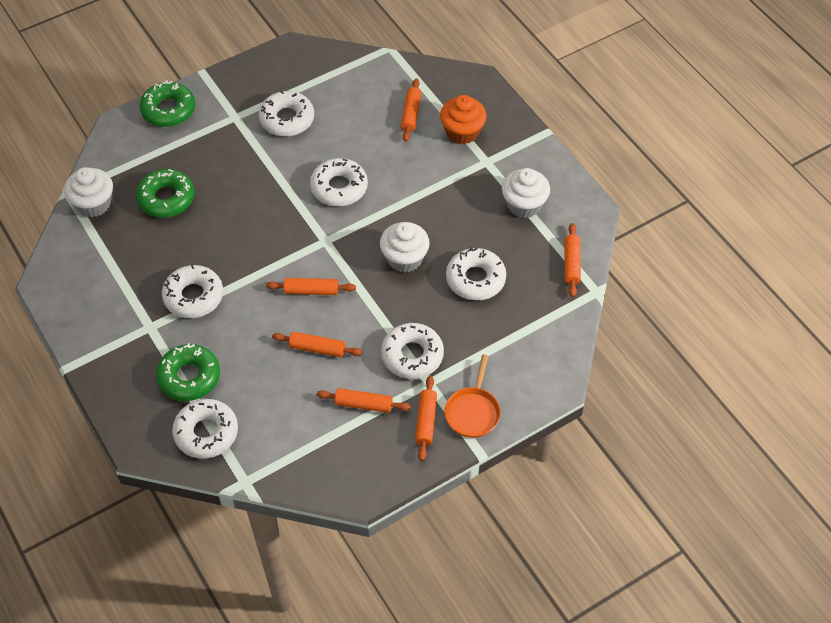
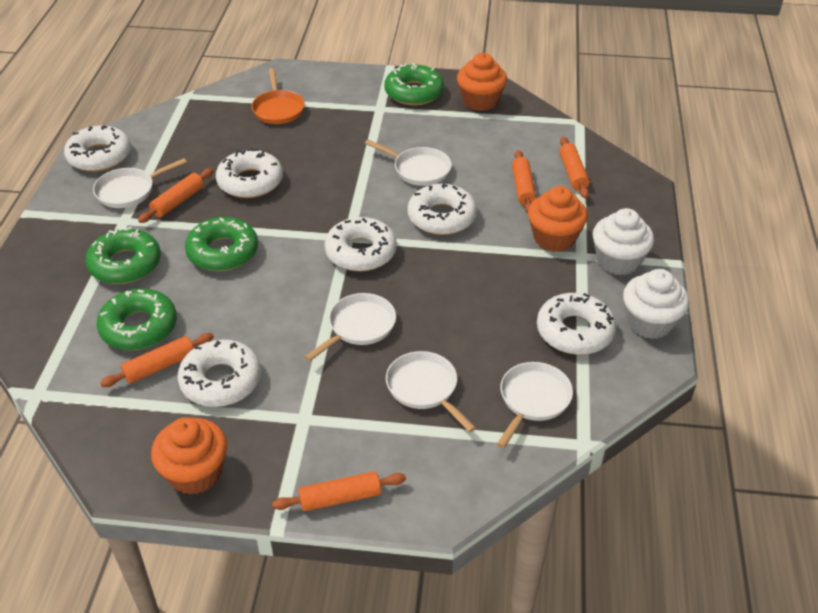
green donut: [136,169,195,218] [139,80,195,127] [156,343,220,401] = 3 -> [85,226,161,284] [97,289,177,350] [185,217,258,271] [384,63,444,106] = 4
orange cupcake: [440,95,487,144] = 1 -> [151,417,227,494] [457,53,507,111] [528,186,588,252] = 3
orange rolling pin: [266,278,356,295] [272,332,362,357] [317,388,411,413] [401,78,421,142] [415,376,437,461] [565,223,581,297] = 6 -> [100,333,214,387] [138,168,213,223] [272,471,406,511] [512,150,536,213] [559,137,589,199] = 5
white cupcake: [64,167,113,217] [380,222,430,273] [502,168,550,218] = 3 -> [592,208,654,275] [623,269,689,339] = 2
white pan: none = 0 -> [93,158,187,208] [305,293,396,361] [365,140,452,186] [386,351,476,432] [497,362,573,448] = 5

